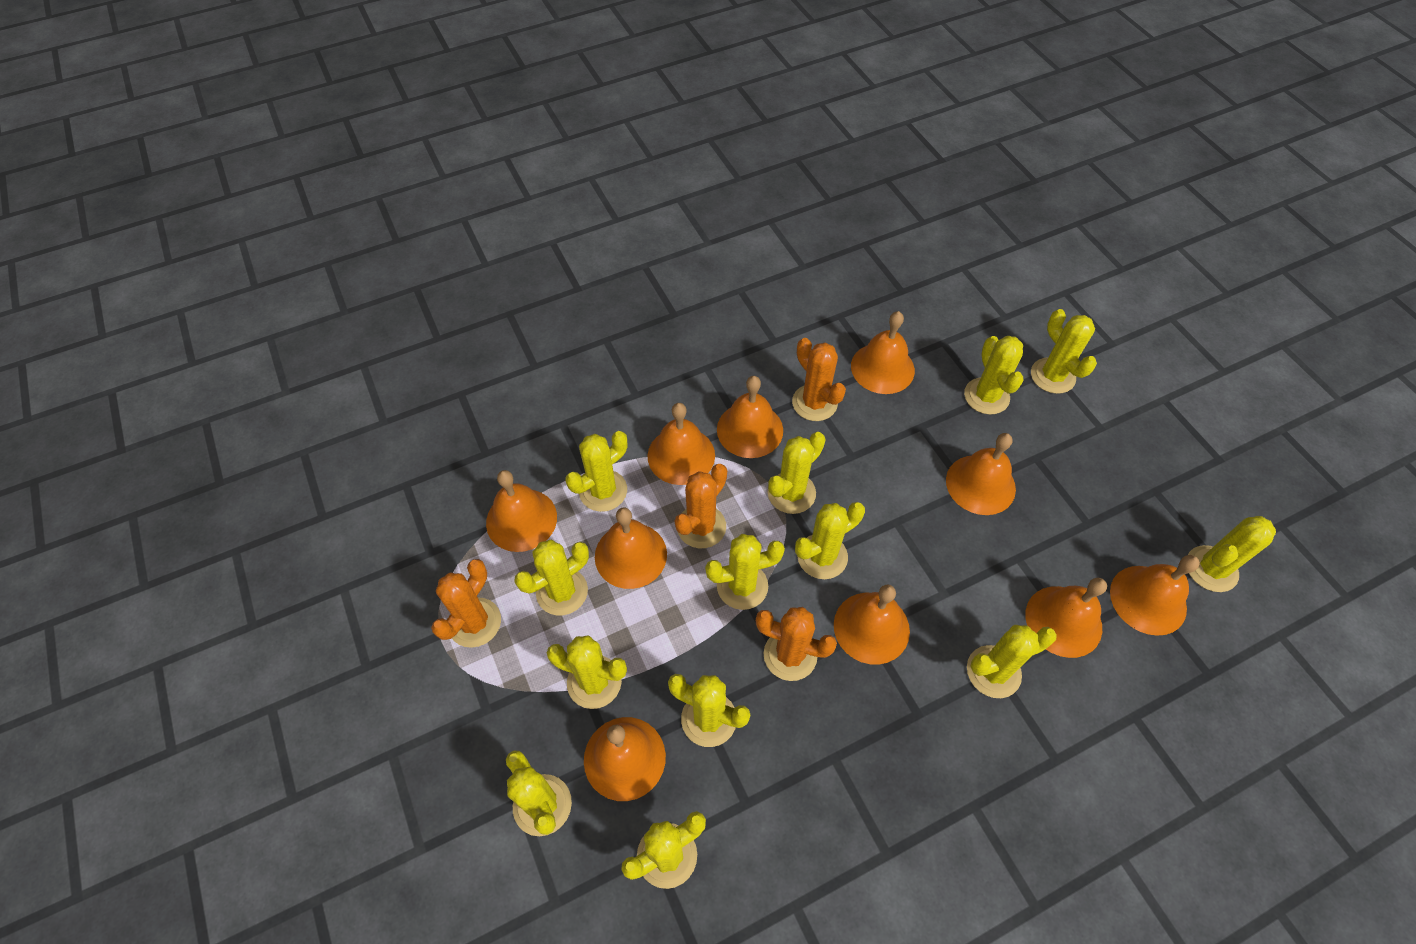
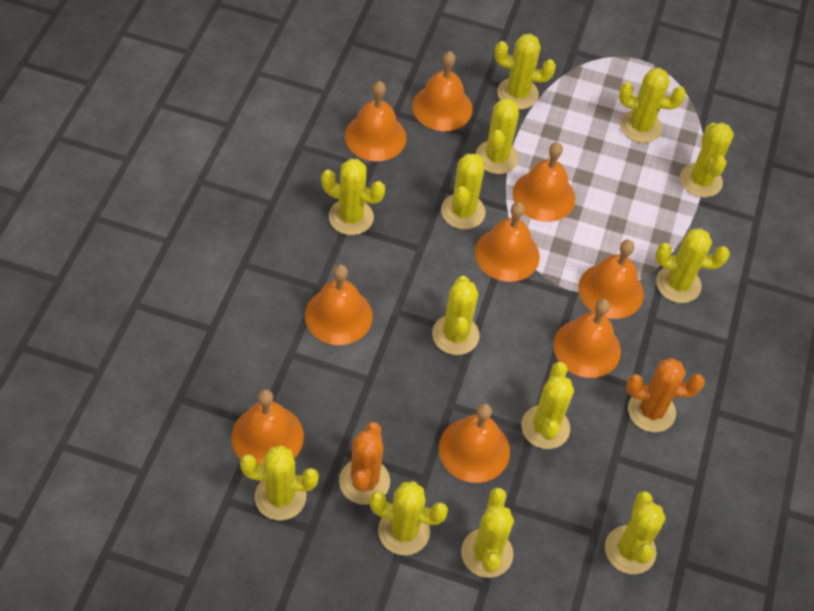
orange bell: [486,470,557,552] [584,717,666,801] [595,507,667,589] [648,403,715,485] [717,376,783,458] [834,585,910,665] [851,311,915,394] [946,433,1016,515] [1025,578,1107,658] [1110,555,1200,636] = 10 -> [231,389,304,465] [305,265,373,345] [345,81,407,161] [412,51,473,131] [439,403,510,483] [475,202,540,282] [513,142,575,222] [553,299,621,378] [578,240,644,319] = 9
orange cactus: [431,559,501,648] [675,464,727,548] [756,607,837,681] [792,338,846,421] = 4 -> [339,422,390,505] [626,358,705,432] = 2

